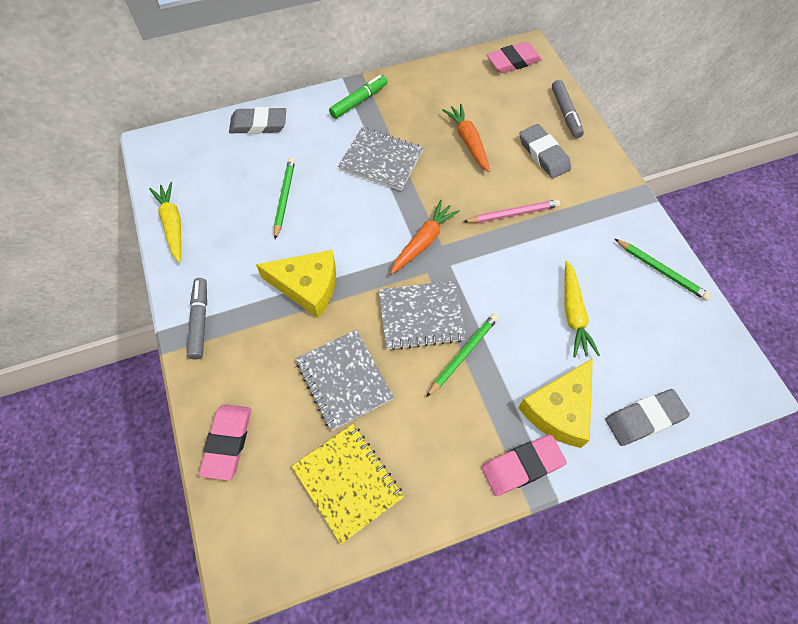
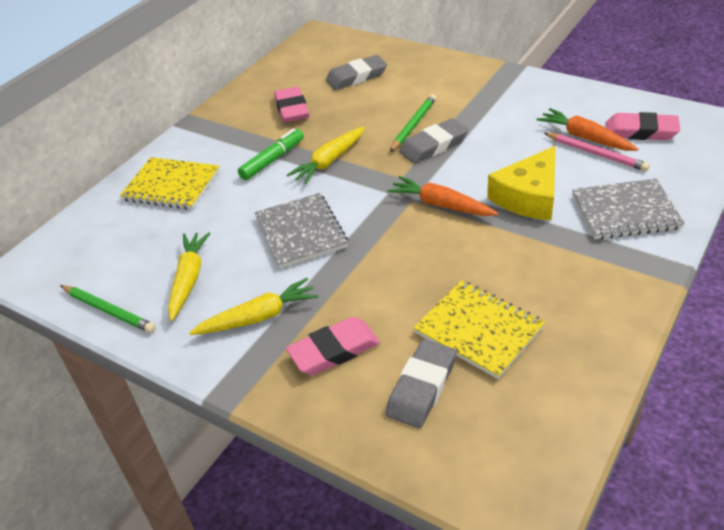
green pencil: [274,158,295,239] [426,313,499,397] [615,239,711,301] = 3 -> [60,285,156,333] [390,94,436,152] = 2
grey marker: [187,278,207,359] [552,80,584,138] = 2 -> none = 0
grey notebook: [296,330,394,431] [338,127,423,191] [379,281,467,350] = 3 -> [255,193,348,268] [572,179,685,240] = 2
yellow carrot: [149,182,181,263] [564,261,600,357] = 2 -> [168,232,211,321] [189,278,318,335] [287,127,365,184] = 3
yellow cheese: [256,250,336,318] [518,358,593,448] = 2 -> [487,146,555,221] = 1
yellow notebook: [292,424,404,544] = 1 -> [120,157,220,210] [413,280,545,379] = 2

